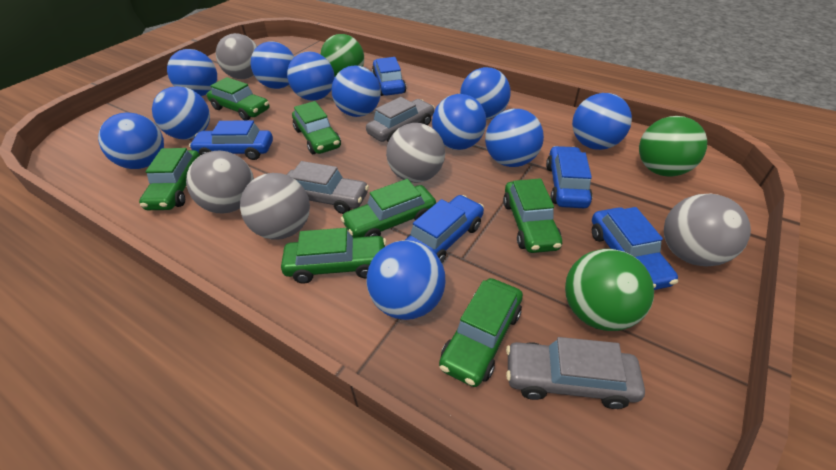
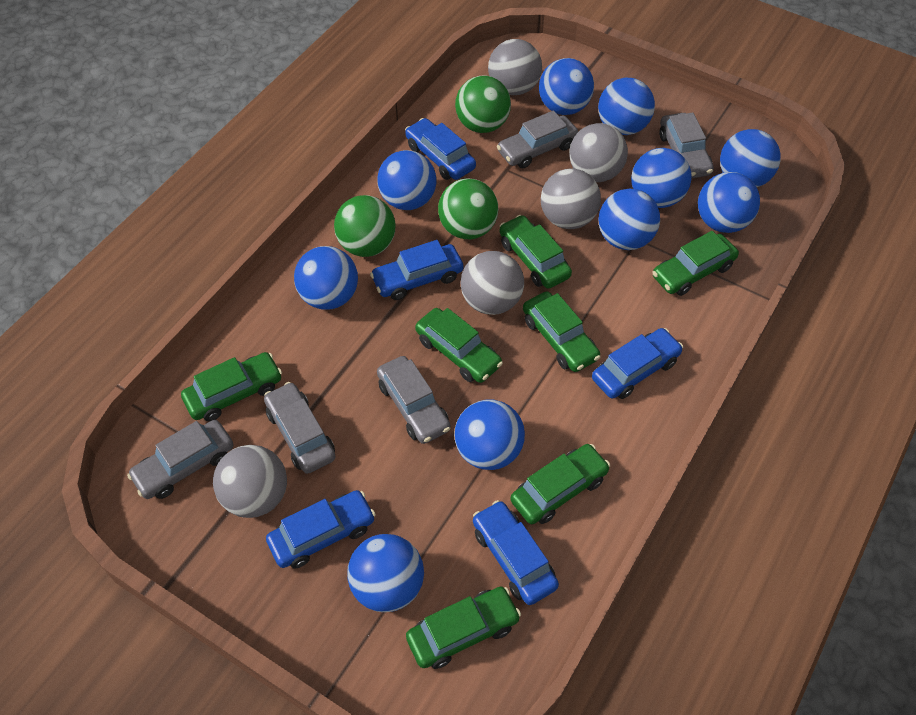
blue ball: [98,113,164,169] [152,86,210,139] [167,49,217,96] [251,41,294,89] [287,51,335,101] [332,65,381,117] [367,240,445,320] [432,94,486,150] [460,67,511,120] [485,109,544,167] [572,93,632,150] = 11 -> [294,246,358,310] [347,534,424,612] [377,150,437,210] [454,399,525,470] [539,58,594,115] [598,78,655,135] [599,189,660,250] [631,148,692,208] [698,172,760,233] [720,129,781,187] = 10
grey car: [287,161,369,214] [366,97,435,142] [506,337,645,409] = 3 -> [127,420,233,499] [264,382,336,474] [377,356,451,444] [497,110,578,168] [659,112,714,178] = 5

